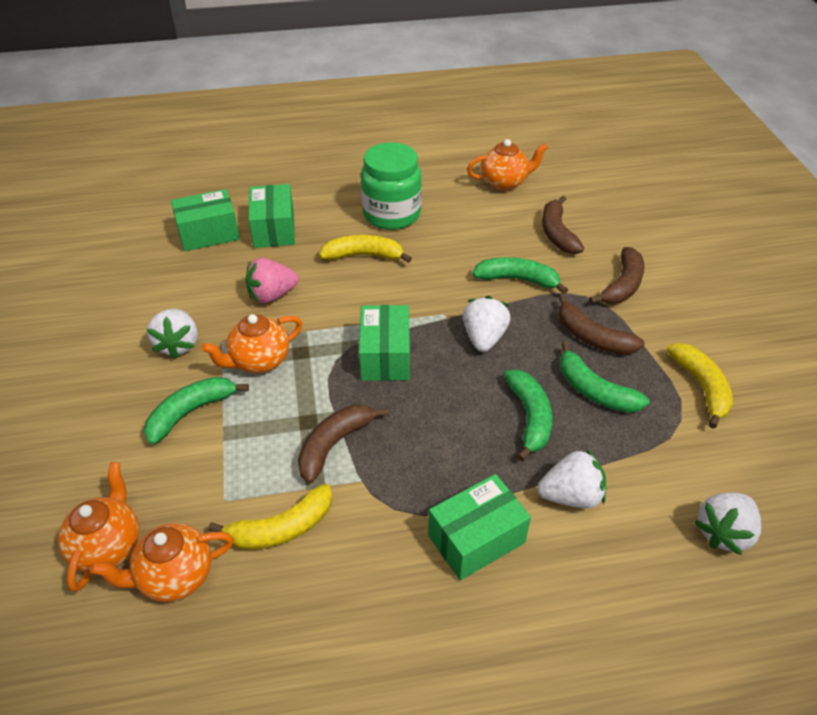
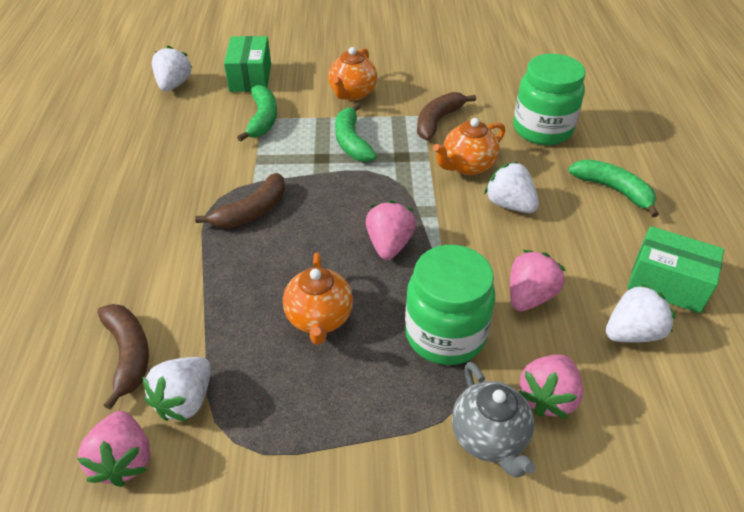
brown banana: [298,405,389,483] [542,196,584,254] [558,294,645,355] [589,247,644,304] = 4 -> [98,304,149,410] [195,173,285,229] [417,92,476,140] = 3
green banana: [144,377,249,445] [473,257,568,294] [504,370,552,461] [560,342,650,413] = 4 -> [237,85,277,142] [335,103,377,162] [568,160,659,217] = 3
green box: [171,189,240,251] [248,184,295,248] [359,305,410,381] [428,474,531,580] = 4 -> [224,36,271,92] [627,226,724,313] = 2
green jar: [361,142,422,230] = 1 -> [405,245,495,365] [513,54,586,145] = 2
grey teapot: none = 0 -> [452,362,535,478] = 1
orange teapot: [58,462,139,592] [90,523,234,602] [201,314,302,373] [467,139,548,191] = 4 -> [283,253,353,345] [328,47,378,100] [433,118,505,175] = 3
pink strawberry: [246,258,299,304] = 1 -> [77,411,150,487] [365,200,416,260] [510,250,566,311] [519,355,583,419] = 4
yellow banana: [208,484,332,550] [319,235,412,263] [667,343,733,429] = 3 -> none = 0

